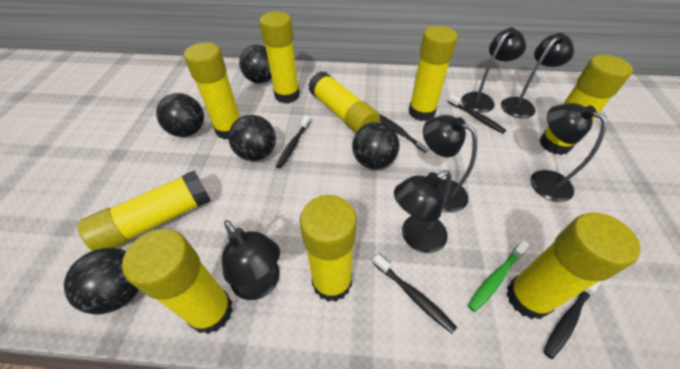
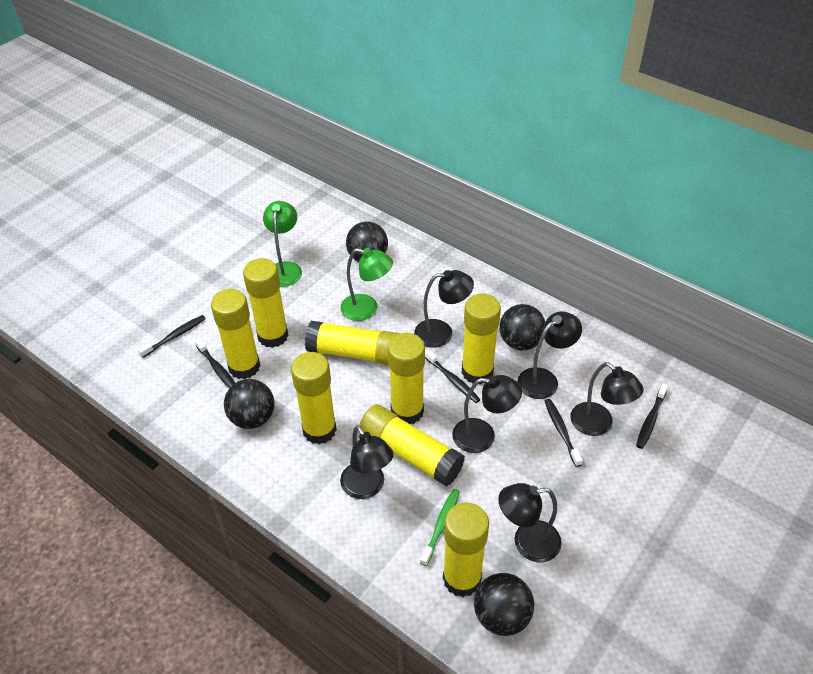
black ball: [64,248,139,315] [156,93,204,137] [228,115,276,161] [239,45,272,84] [352,122,399,169] = 5 -> [224,379,275,429] [346,221,388,262] [474,573,534,636] [499,304,545,350] = 4
green lamp: none = 0 -> [263,201,302,287] [340,248,393,321] = 2
yellow glue stick: [78,170,211,251] [122,229,233,334] [184,43,240,140] [259,12,300,103] [299,195,357,302] [309,71,380,133] [409,26,458,121] [506,212,641,319] [539,55,633,155] = 9 -> [211,289,260,379] [243,258,289,348] [291,352,337,444] [305,321,401,365] [359,404,465,487] [388,333,425,424] [443,502,489,597] [462,294,501,385] = 8

